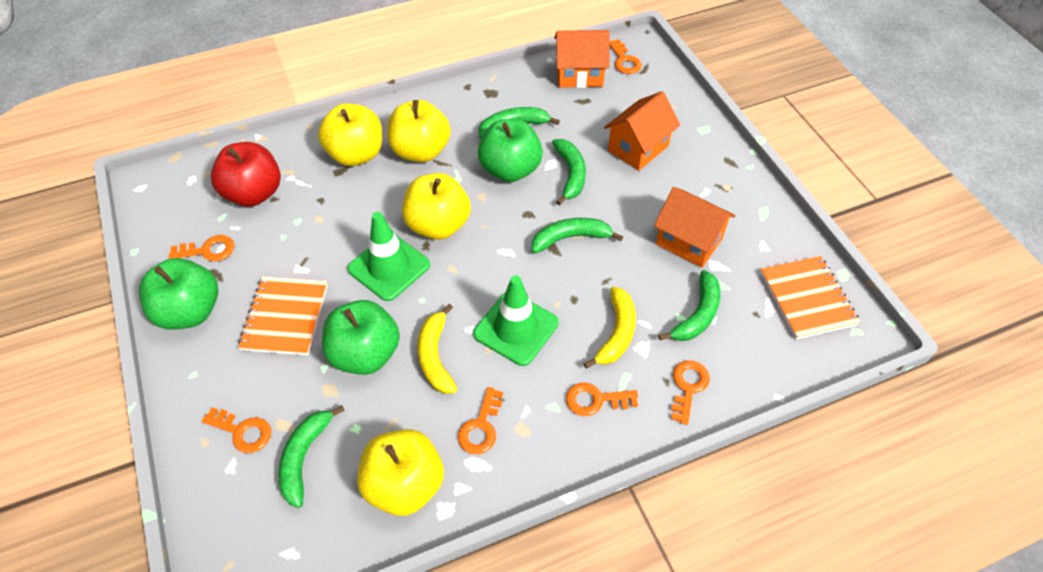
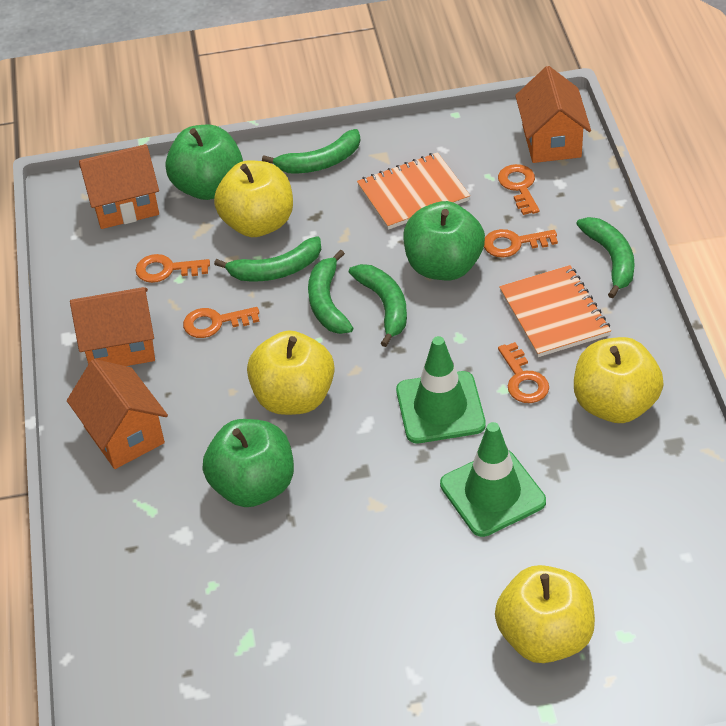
orange house: [554,30,609,88] [604,91,680,171] [654,187,736,268] = 3 -> [67,359,168,469] [70,287,155,366] [79,144,159,229] [515,66,591,163] = 4
orange key: [169,235,234,261] [202,407,271,453] [458,387,503,454] [566,383,638,416] [609,39,642,74] [671,360,710,425] = 6 -> [135,254,210,283] [183,307,259,338] [484,229,558,258] [498,164,540,215] [498,342,549,403] = 5
red apple: [211,142,281,206] = 1 -> none = 0
yellow banana: [418,304,457,394] [583,287,636,368] = 2 -> none = 0

